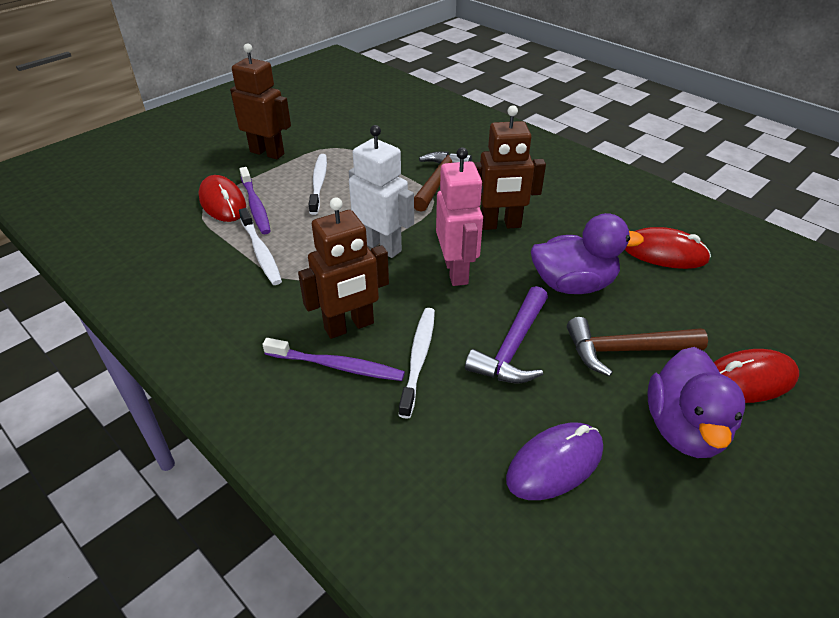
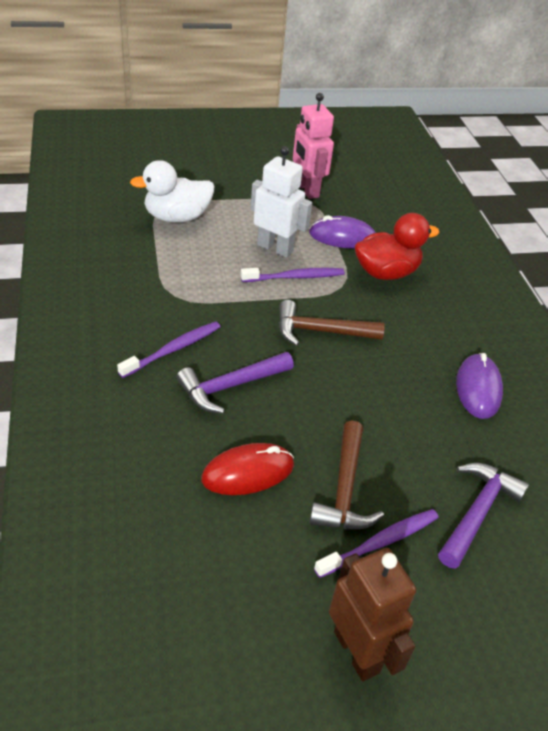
brown robot: [230,43,291,159] [298,197,389,339] [474,105,546,230] = 3 -> [329,548,416,681] = 1
purple duck: [531,213,644,294] [648,347,745,458] = 2 -> none = 0
purple hammer: [465,286,548,383] = 1 -> [176,352,294,414] [438,463,529,569] = 2
purple mouse: [506,423,603,500] = 1 -> [309,215,376,249] [456,353,503,419] = 2
purple toothbrush: [239,167,271,234] [262,338,405,381] = 2 -> [117,321,221,378] [240,268,345,282] [314,509,439,578] = 3
red duck: none = 0 -> [355,213,440,280] = 1
red mouse: [198,175,246,222] [625,227,711,269] [714,349,799,403] = 3 -> [201,443,294,495] = 1
white duck: none = 0 -> [130,160,214,223] = 1
white toothbrush: [239,208,282,285] [308,154,327,215] [399,308,435,419] = 3 -> none = 0

